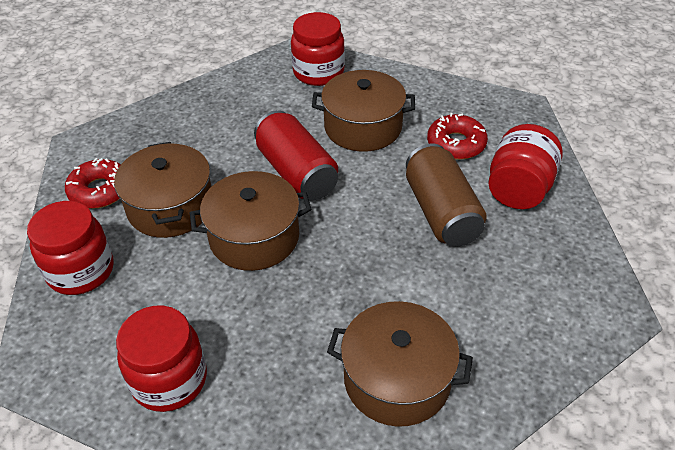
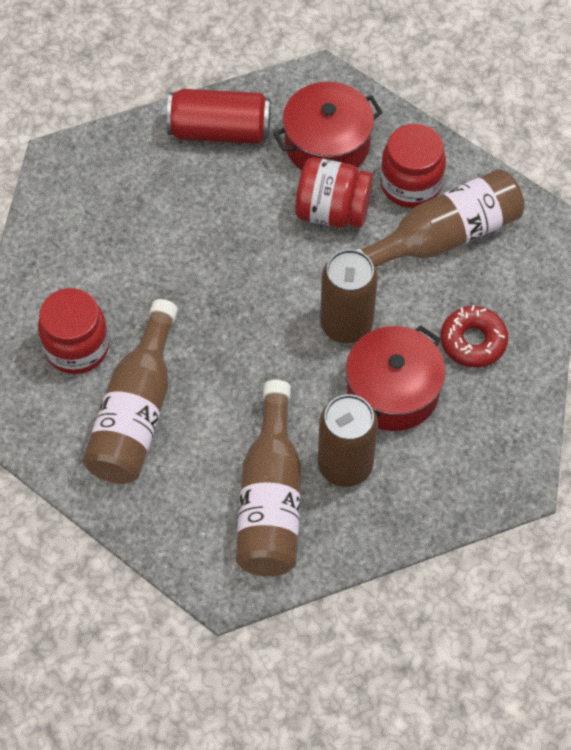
brown bottle: none = 0 -> [83,299,178,484] [236,380,301,576] [357,169,524,267] = 3
brown can: [406,144,487,247] = 1 -> [318,394,378,487] [320,249,378,343] = 2
brown pot: [114,142,212,238] [190,171,312,271] [312,70,415,152] [327,301,473,427] = 4 -> none = 0
red donut: [65,158,121,209] [427,113,488,160] = 2 -> [441,305,508,368] = 1
red jar: [27,201,113,295] [116,306,207,412] [291,12,345,86] [488,124,563,209] = 4 -> [38,288,109,374] [295,157,373,228] [380,124,446,208] = 3
red pot: none = 0 -> [273,82,383,170] [346,325,446,431] = 2

